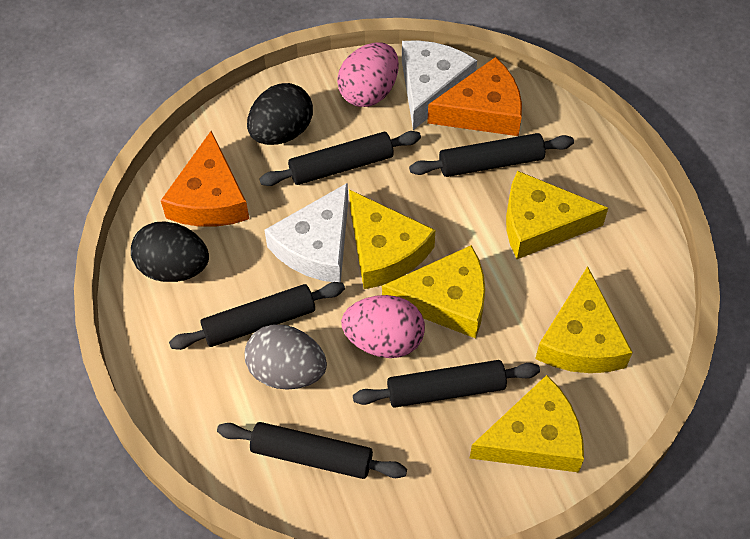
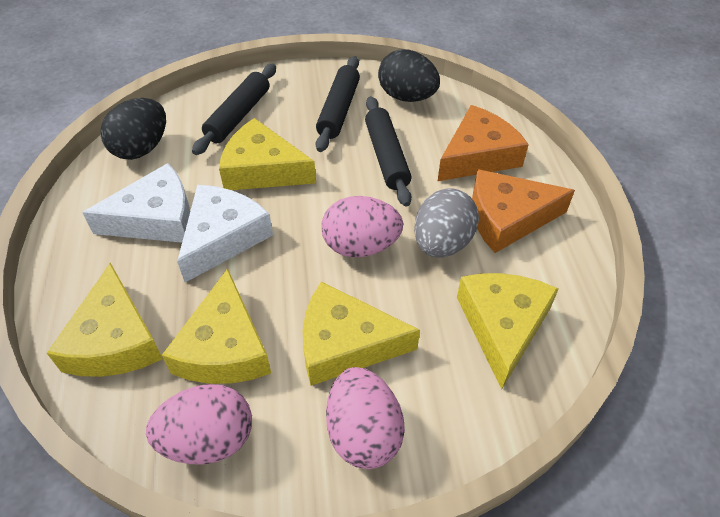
black rolling pin: [169,282,345,350] [217,422,407,479] [259,131,421,186] [353,360,540,408] [409,133,574,177] = 5 -> [192,64,276,155] [316,56,360,152] [365,96,412,207] = 3
pink egg: [337,43,399,107] [341,295,425,358] = 2 -> [146,384,252,464] [321,196,403,257] [326,367,405,469] = 3

